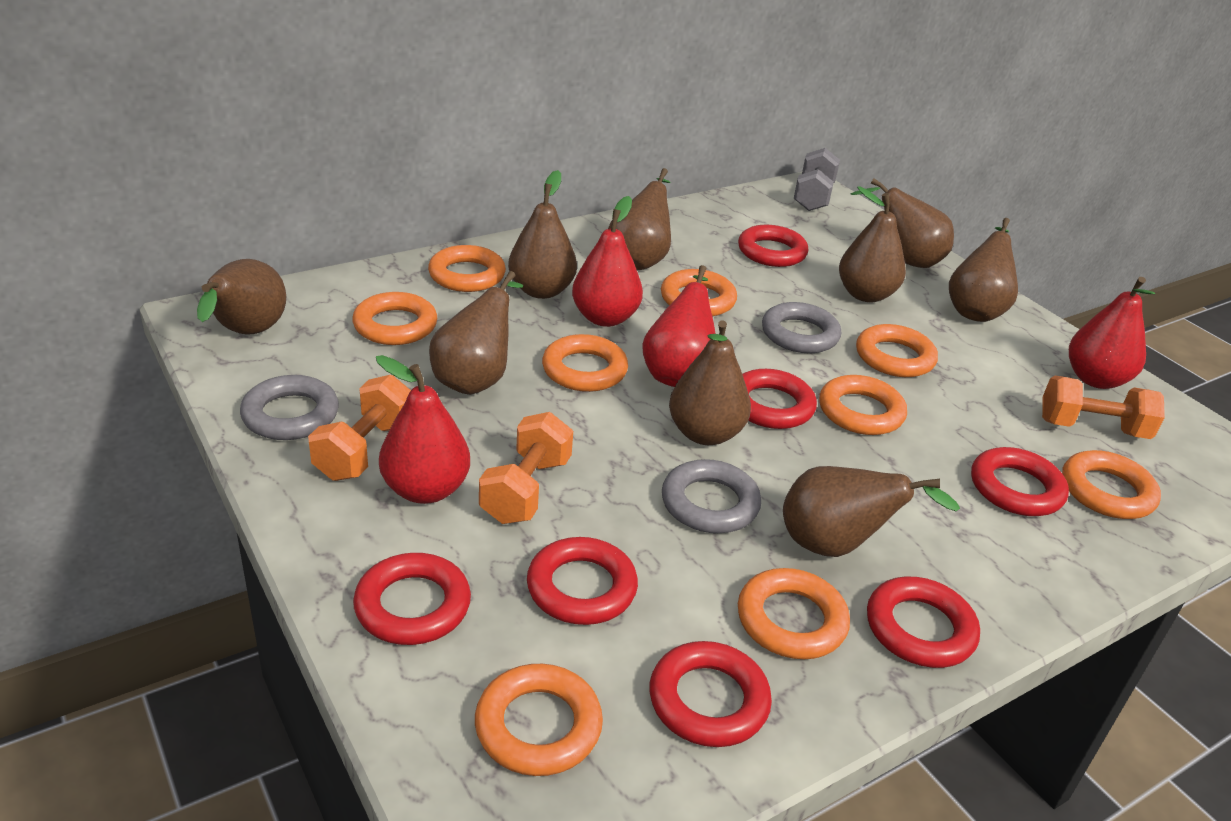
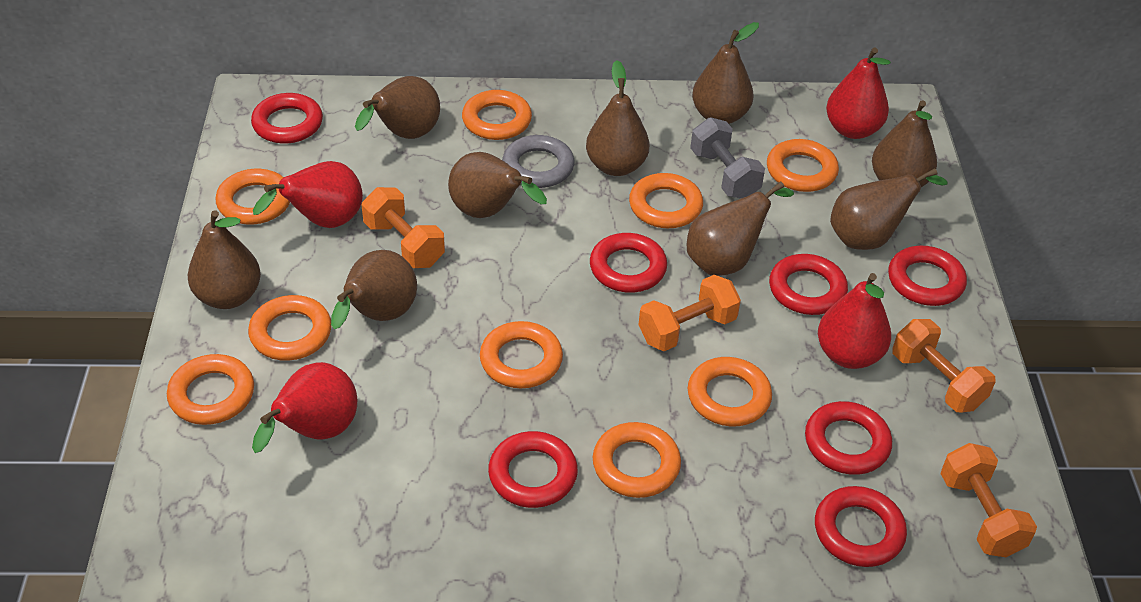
grey ring: [240,375,339,440] [662,459,761,533] [762,302,841,353] = 3 -> [502,135,575,188] = 1
orange dumbbell: [308,375,411,481] [479,412,573,524] [1042,376,1165,439] = 3 -> [361,187,445,268] [638,275,741,351] [892,319,996,412] [940,443,1037,557] = 4

